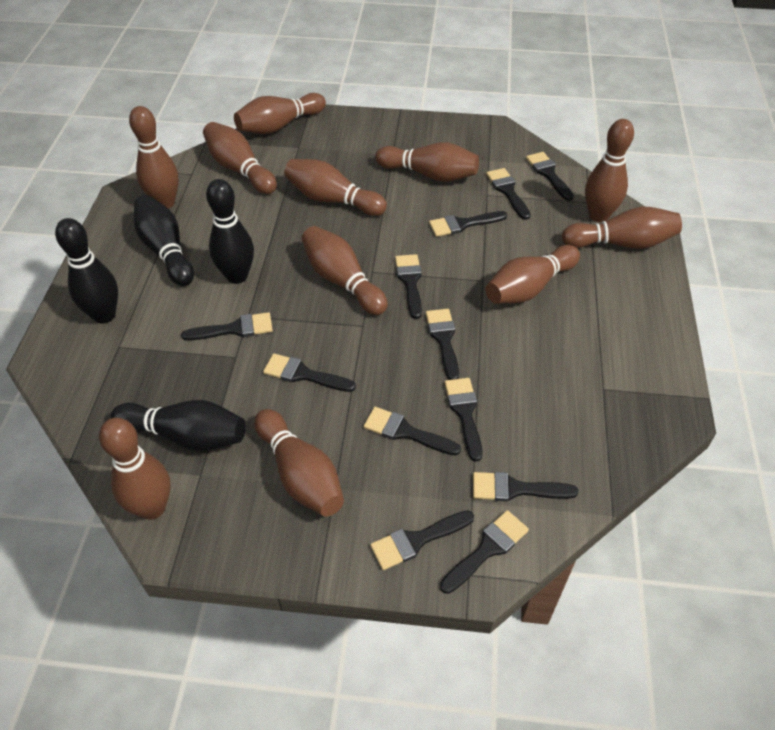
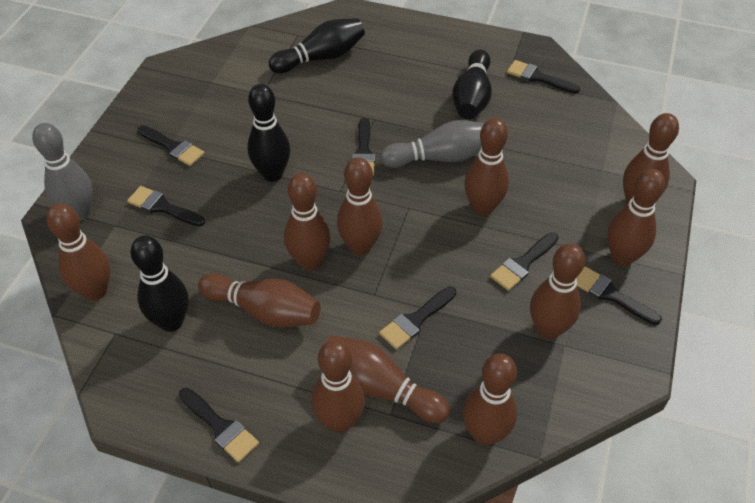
black brush: [181,312,273,341] [263,353,356,392] [364,407,461,456] [370,510,474,570] [395,254,422,319] [426,309,459,380] [429,211,507,237] [440,510,529,594] [445,378,483,462] [473,472,578,502] [486,168,531,220] [526,152,574,201] = 12 -> [127,186,205,227] [138,125,204,166] [179,388,259,463] [352,118,375,176] [379,286,456,350] [490,232,558,291] [507,60,580,93] [577,267,662,325] = 8
grey bowling pin: none = 0 -> [32,123,93,221] [380,120,484,168] = 2

